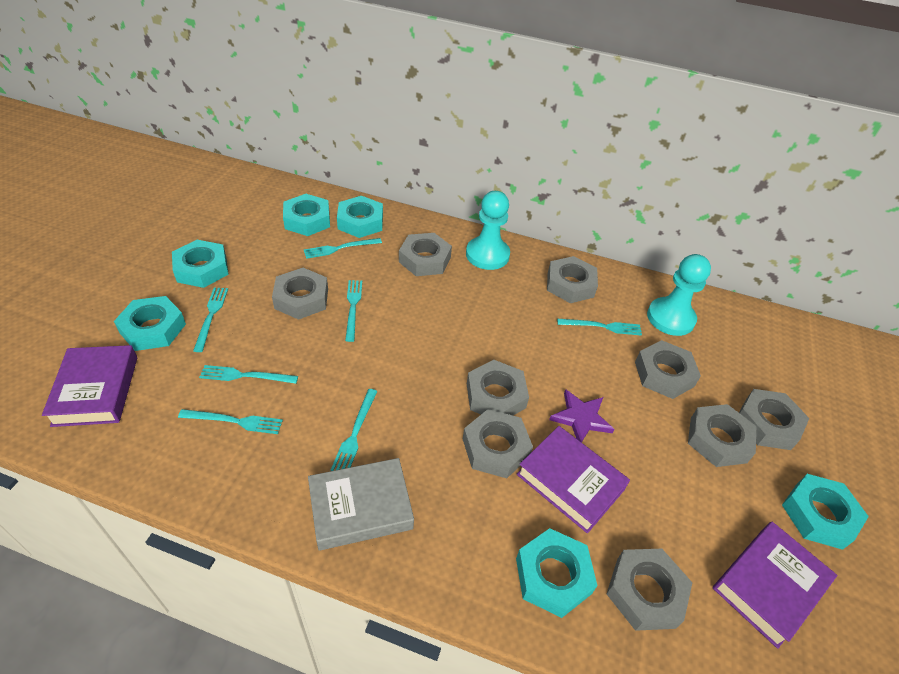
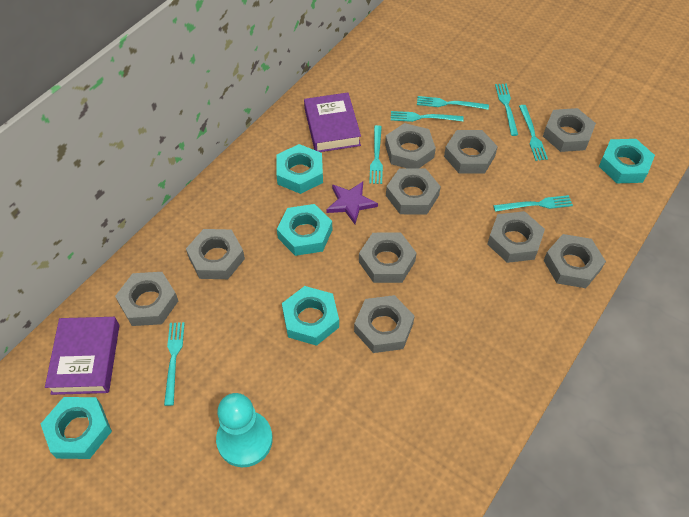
grey book: [308,458,414,550] = 1 -> none = 0
grey nut: [272,268,328,320] [399,233,452,276] [463,409,533,478] [467,360,529,415] [547,256,598,303] [607,549,692,631] [635,340,701,399] [688,404,756,467] [739,389,809,450] = 9 -> [115,272,178,326] [186,229,245,279] [354,295,415,353] [359,232,416,283] [385,123,436,168] [386,168,441,214] [444,130,498,174] [487,211,545,263] [543,108,596,152] [543,234,606,288] = 10
purple book: [42,345,137,427] [517,426,630,533] [713,522,837,649] = 3 -> [45,317,119,395] [304,93,361,152] = 2
turquoise nut: [114,296,186,351] [172,240,229,288] [283,194,330,236] [337,196,383,238] [516,528,597,618] [782,474,869,550] = 6 -> [41,397,112,459] [276,144,323,194] [277,204,332,256] [282,286,339,346] [599,139,655,183] = 5
turquoise pawn: [466,191,510,270] [647,254,711,336] = 2 -> [216,393,273,467] = 1

